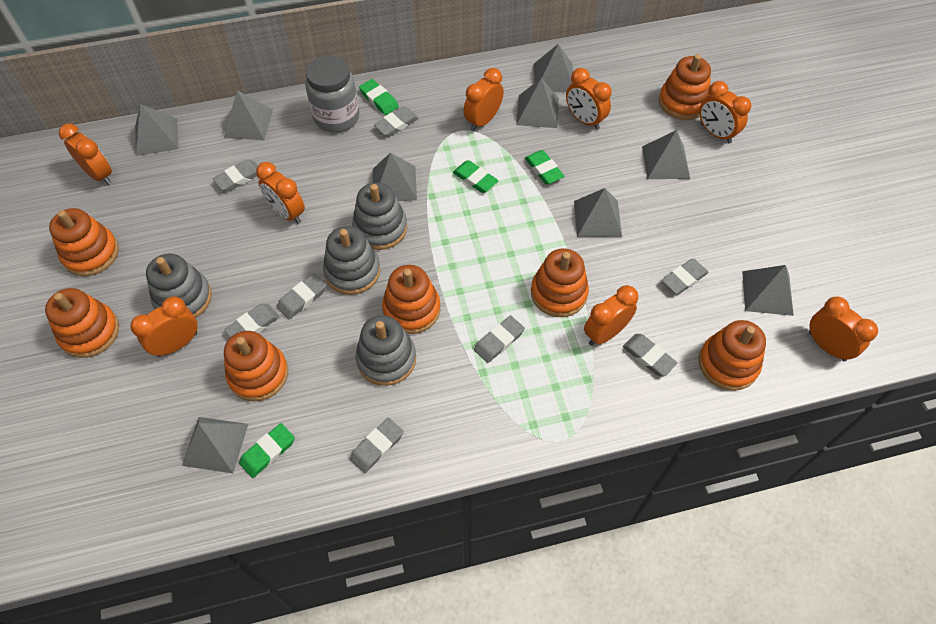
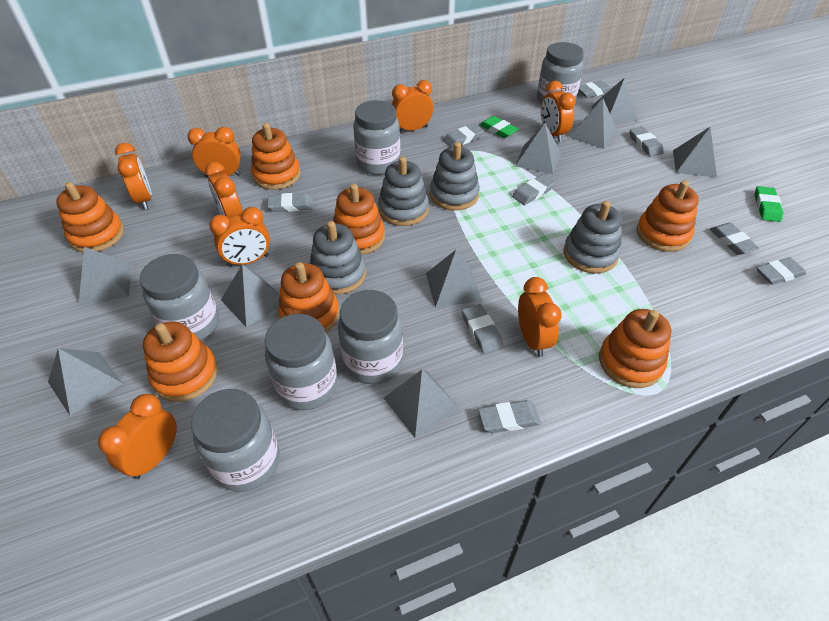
green eraser: [239,423,295,478] [359,79,399,115] [453,160,499,193] [525,150,565,184] = 4 -> [480,116,518,138] [755,186,783,222] = 2
grey eraser: [213,159,258,191] [224,304,280,338] [277,274,327,319] [350,418,404,473] [374,107,419,137] [474,315,525,363] [623,334,678,377] [662,258,709,295] = 8 -> [267,193,313,212] [443,124,484,147] [462,304,503,354] [478,400,541,433] [512,175,555,205] [578,80,611,98] [630,127,664,157] [710,223,759,255] [756,257,806,285] = 9
grey jar: [305,55,359,133] = 1 -> [140,254,219,341] [191,389,280,492] [265,314,338,410] [338,290,403,384] [353,100,400,175] [537,42,584,104] = 6

